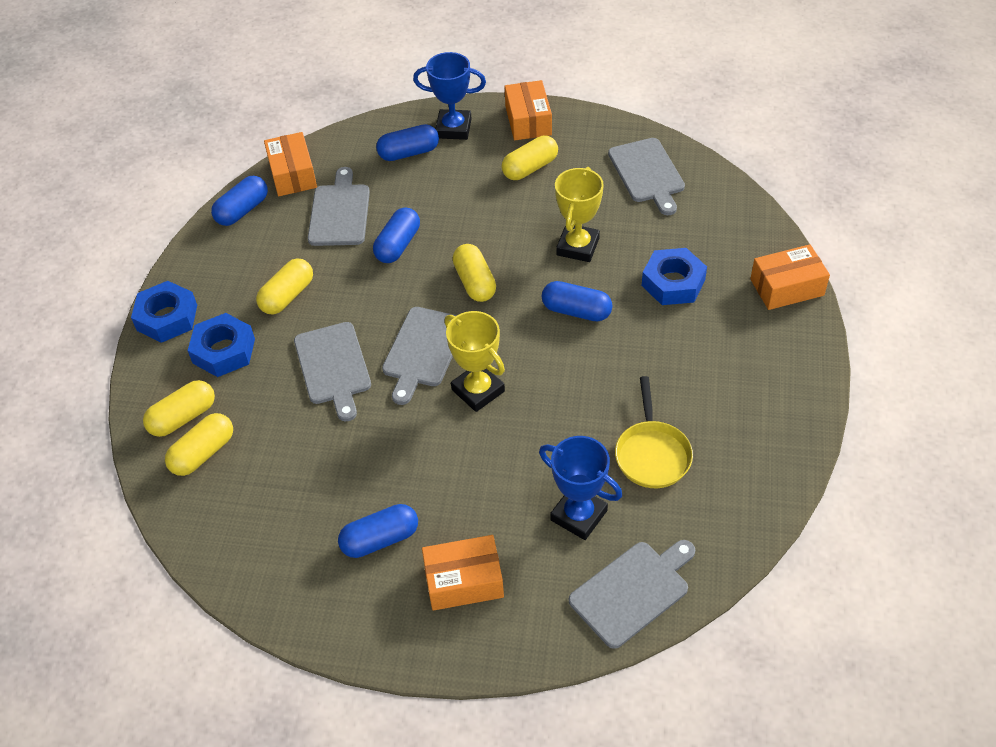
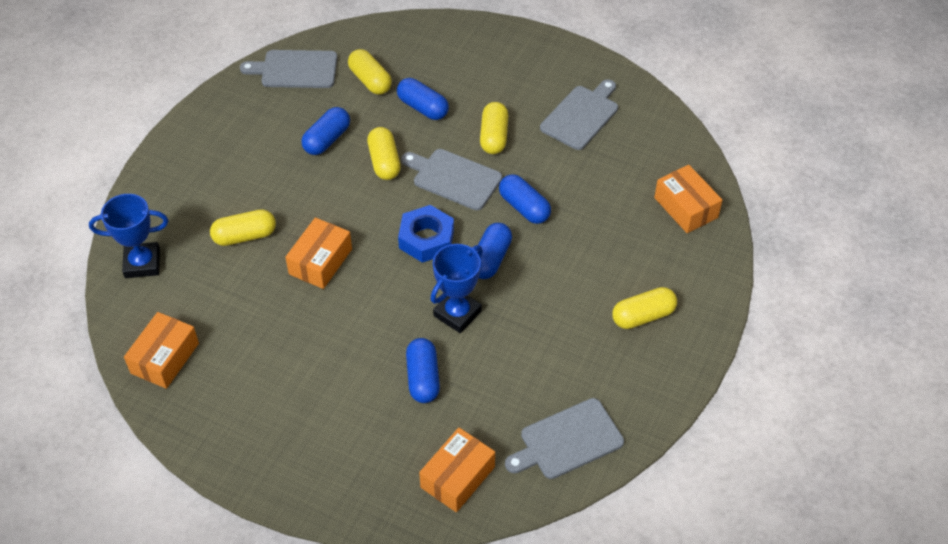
blue nut: [131,281,197,343] [188,313,255,377] [642,248,707,305] = 3 -> [398,205,454,263] = 1
grey cutting board: [294,322,371,421] [308,167,370,246] [382,307,457,405] [569,540,695,649] [608,138,685,215] = 5 -> [240,50,337,88] [401,149,502,210] [505,398,624,479] [540,79,618,150] = 4
yellow pan: [615,376,693,488] = 1 -> none = 0
yellow trophy: [445,311,505,412] [555,167,604,262] = 2 -> none = 0

